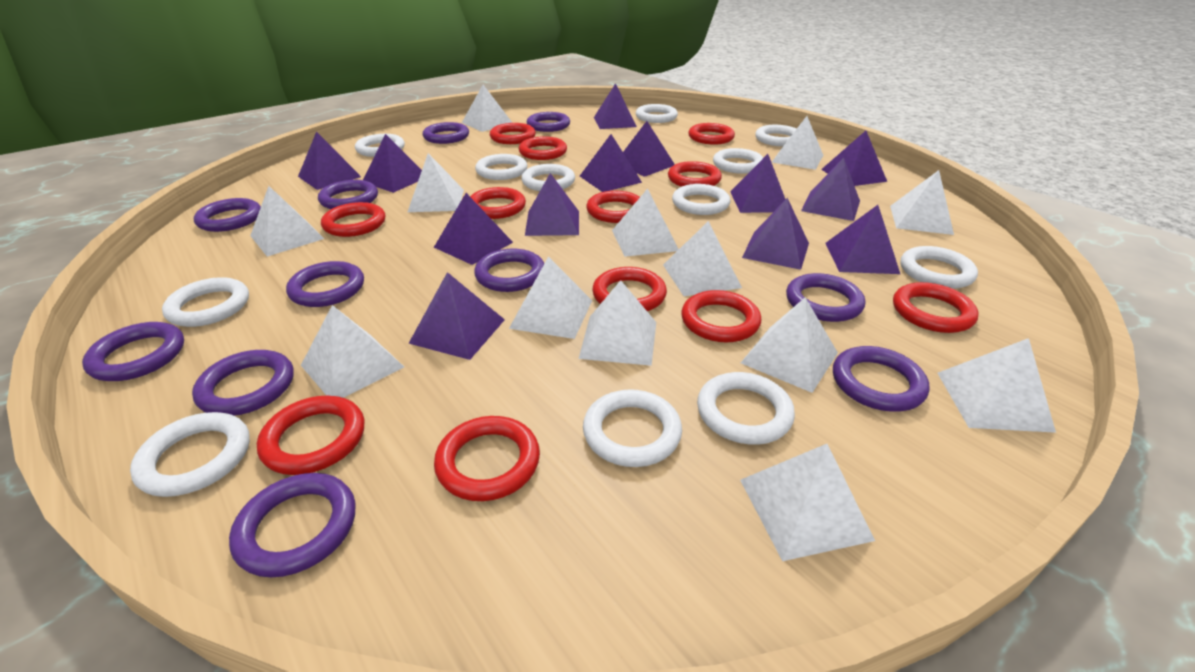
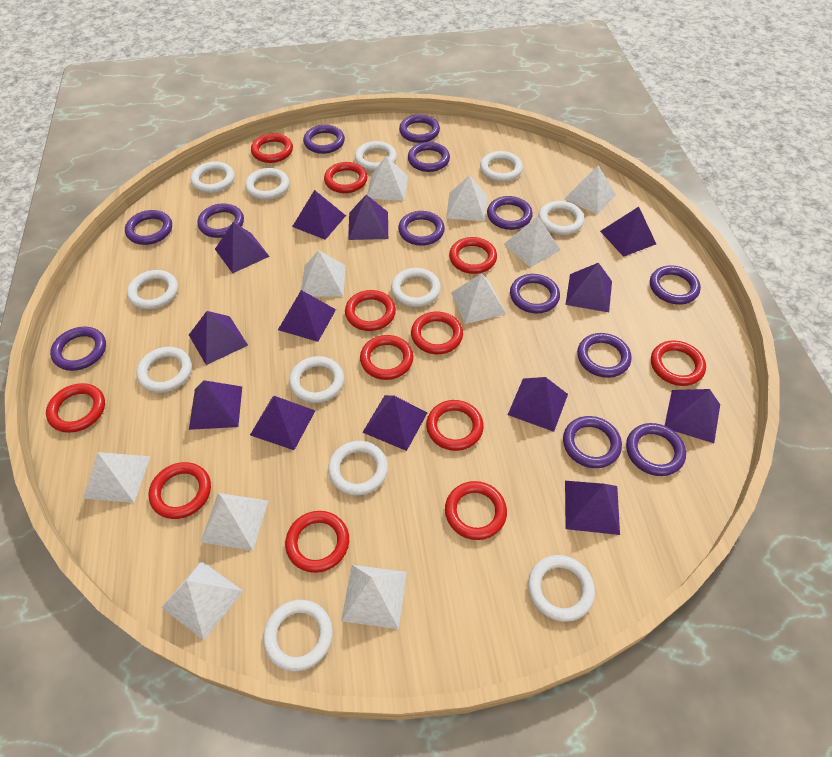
purple ring: [82,322,184,381] [192,350,294,416] [194,198,261,232] [229,473,356,578] [286,261,364,307] [318,180,378,209] [423,122,469,144] [474,249,544,292] [527,112,570,132] [786,273,865,322] [833,346,930,412] = 11 -> [50,326,106,371] [125,210,172,245] [197,203,244,238] [303,125,345,154] [398,211,445,246] [399,114,440,143] [408,142,450,172] [487,196,533,230] [510,274,560,313] [563,416,622,468] [577,333,632,378] [626,423,686,476] [650,266,701,305] = 13
white pyramid: [250,186,324,257] [301,305,404,398] [408,153,464,212] [462,85,512,132] [509,256,592,339] [579,280,656,366] [612,188,679,257] [663,221,742,296] [740,444,875,561] [741,297,838,393] [772,116,823,170] [890,170,954,235] [938,338,1056,433] = 13 -> [83,452,151,503] [161,561,243,640] [201,493,268,551] [302,250,346,297] [341,565,407,629] [367,156,408,201] [446,175,487,221] [451,273,506,324] [504,216,560,268] [564,165,616,215] = 10

